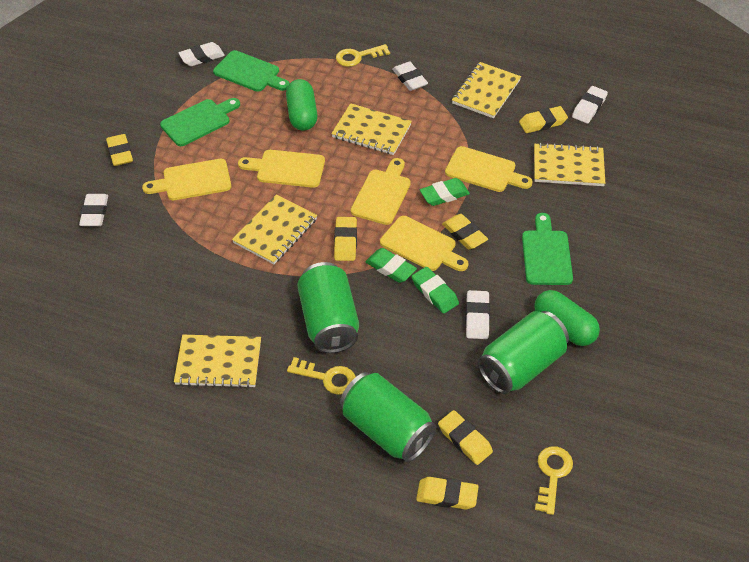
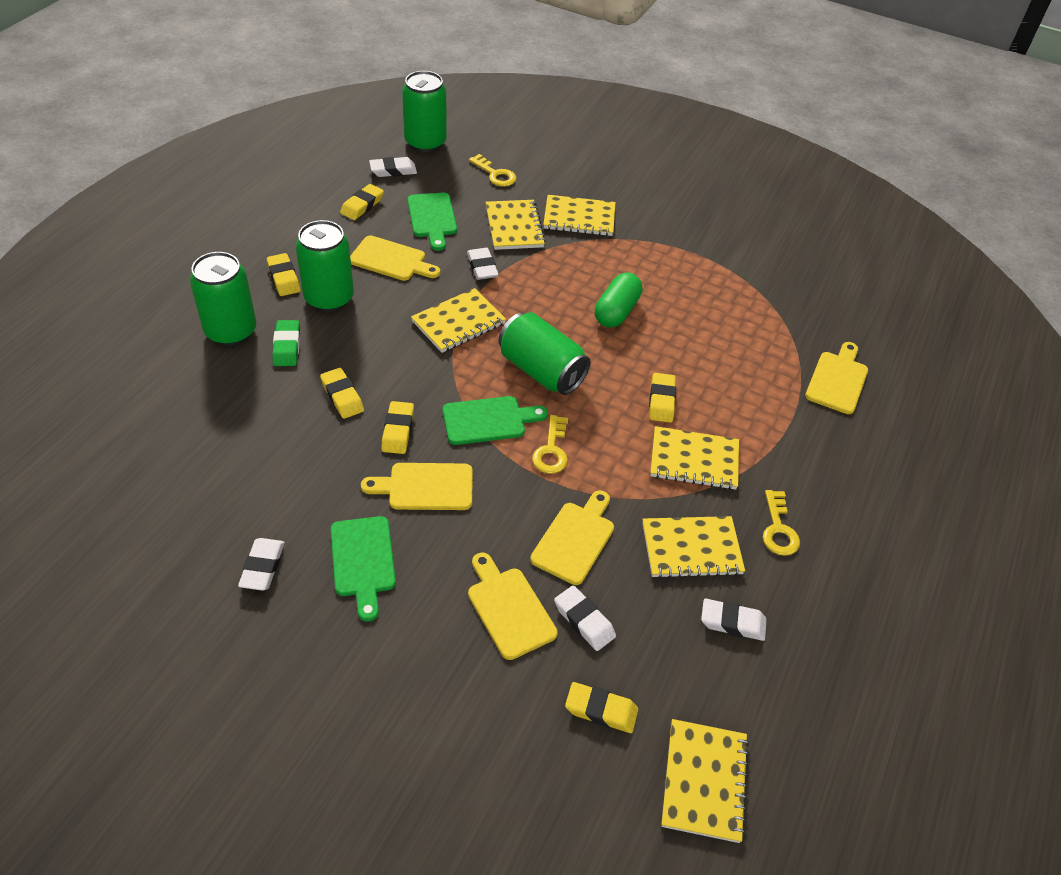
green can: [297,262,359,353] [340,372,436,462] [478,311,569,394] = 3 -> [190,252,256,346] [296,220,354,312] [402,71,447,153] [498,312,591,395] = 4
green capsule: [286,79,317,131] [534,290,600,346] = 2 -> [595,273,642,328] = 1
green eraser: [365,248,417,283] [411,267,459,314] [420,178,470,206] = 3 -> [272,320,300,366] = 1
yellow notebook: [174,335,261,388] [232,194,317,264] [331,103,412,155] [452,62,521,118] [534,143,605,186] = 5 -> [411,288,506,353] [486,200,546,250] [543,195,616,236] [642,516,745,578] [650,426,739,490] [661,719,749,843] = 6

